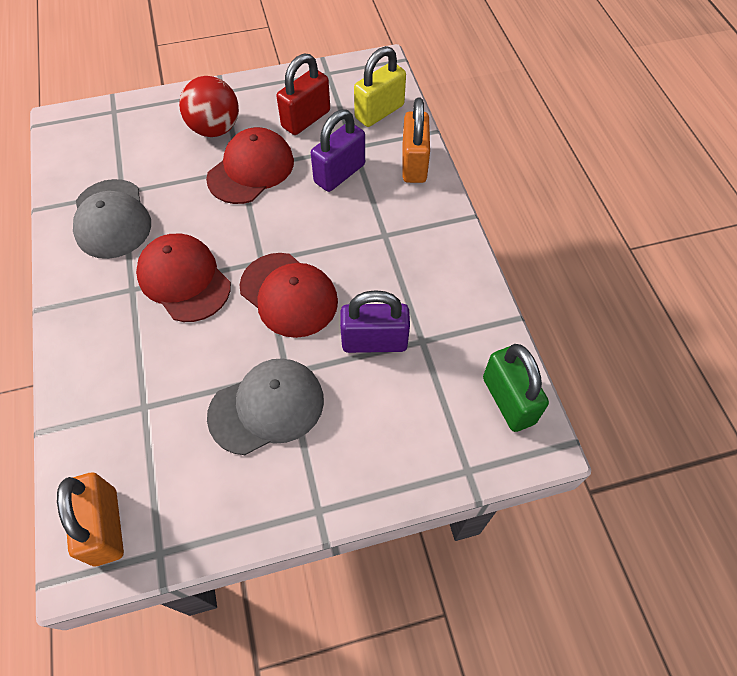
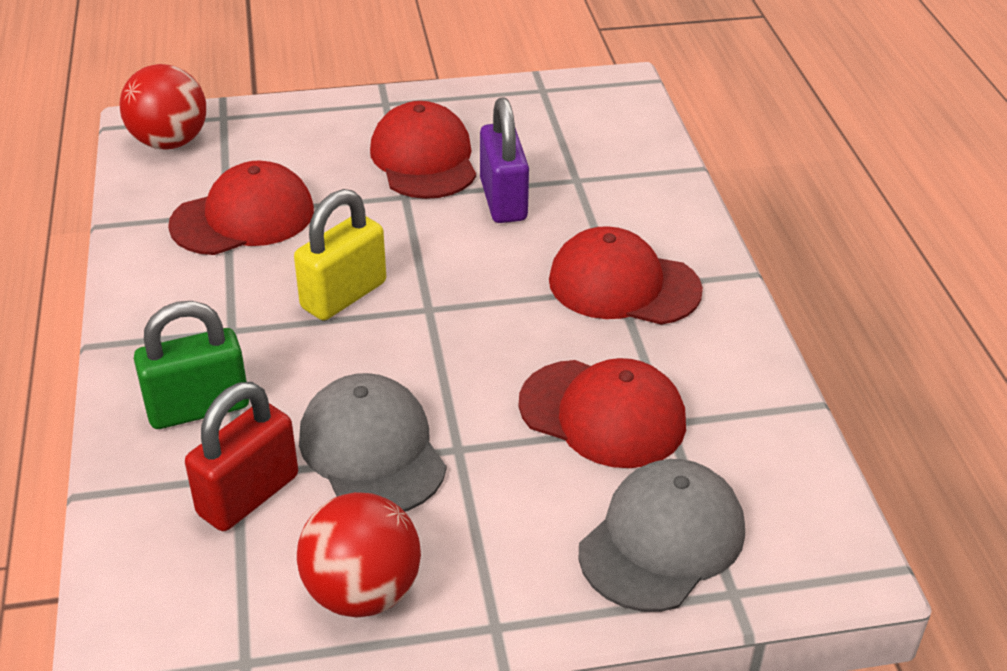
orange padlock: [57,473,124,566] [403,97,430,183] = 2 -> none = 0
purple padlock: [311,109,365,192] [340,290,410,353] = 2 -> [480,97,529,223] = 1
red ball: [179,76,239,137] = 1 -> [120,64,206,149] [297,492,421,617] = 2
red cap: [136,233,231,322] [206,127,294,204] [240,253,338,338] = 3 -> [168,160,314,255] [370,101,476,199] [519,358,686,468] [549,226,703,325] = 4

